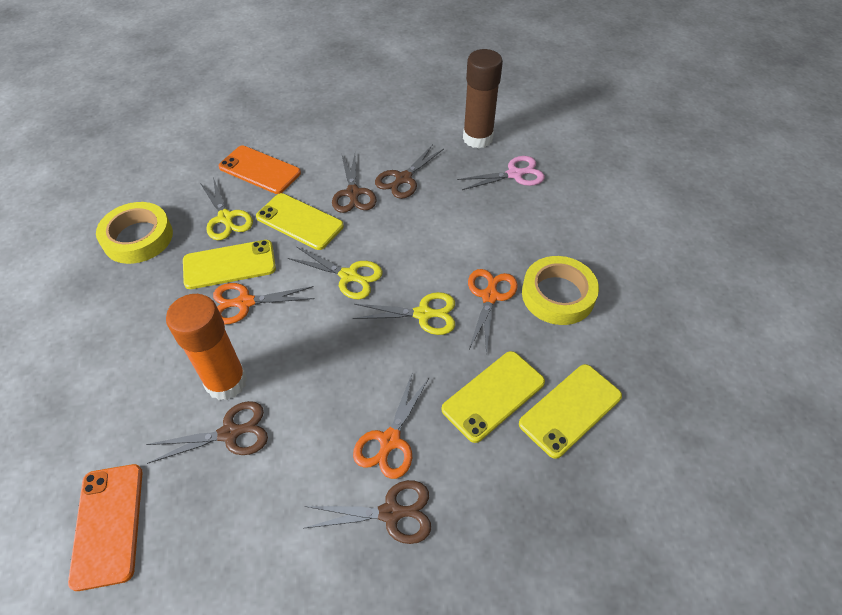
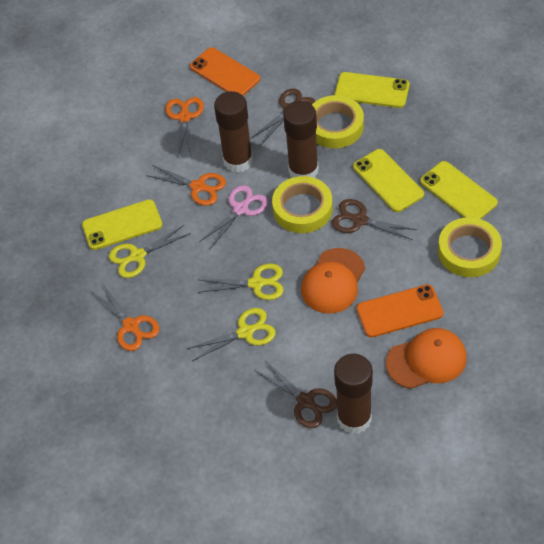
brown glue stick: [463,49,503,149] = 1 -> [214,91,253,173] [283,101,319,178] [334,353,373,434] = 3
brown scissors: [145,401,268,464] [303,480,431,544] [332,154,376,213] [375,144,444,199] = 4 -> [251,88,315,145] [255,360,337,428] [332,199,417,240] = 3
orange cap: none = 0 -> [301,248,365,313] [386,328,467,389] = 2
orange glue stick: [166,294,247,400] = 1 -> none = 0
yellow tape: [96,202,173,264] [522,256,599,325] = 2 -> [272,176,333,233] [312,95,364,148] [438,217,502,277] = 3

